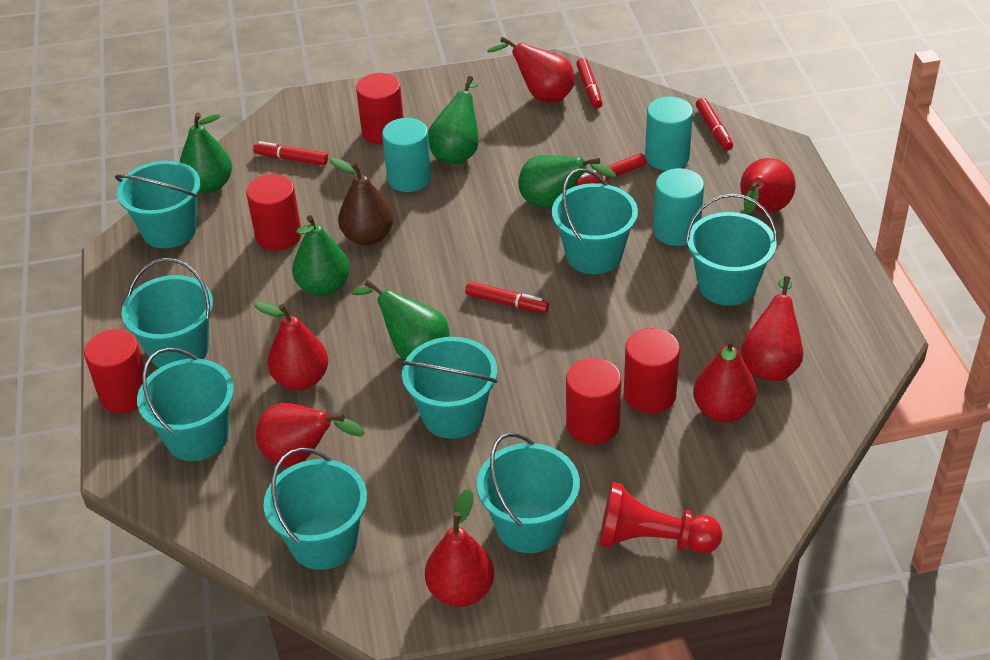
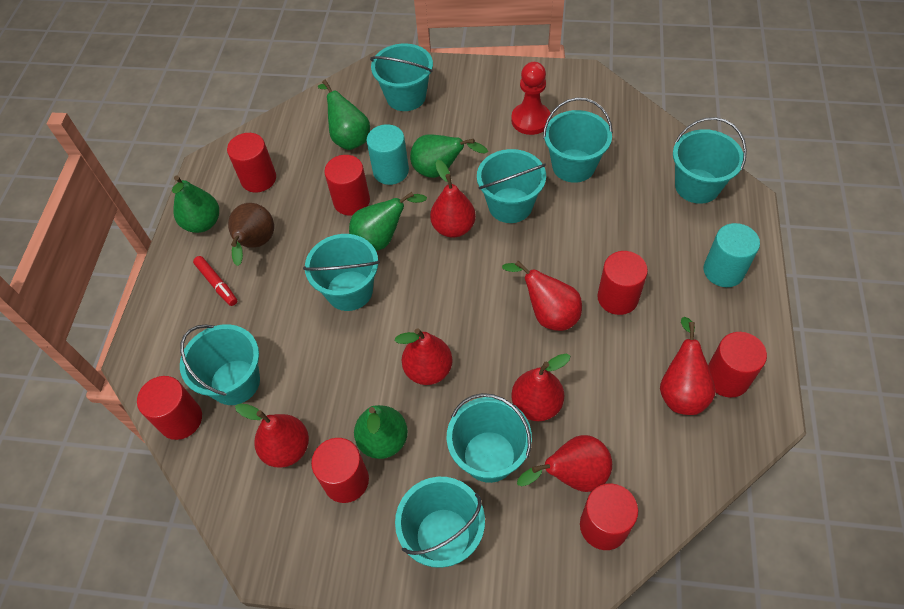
red cylinder: [84,329,148,413] [246,174,302,251] [356,73,404,145] [566,358,621,445] [624,328,680,414] = 5 -> [137,376,202,440] [227,133,276,192] [311,438,369,503] [324,155,370,216] [580,483,638,550] [597,251,648,315] [708,332,767,397] = 7
red marker: [253,141,328,165] [465,281,549,313] [575,153,647,186] [576,58,603,108] [696,98,733,151] = 5 -> [193,256,237,306] = 1
turquoise cylinder: [382,118,432,192] [645,96,693,170] [653,168,704,246] = 3 -> [366,124,409,185] [704,223,760,287] = 2

